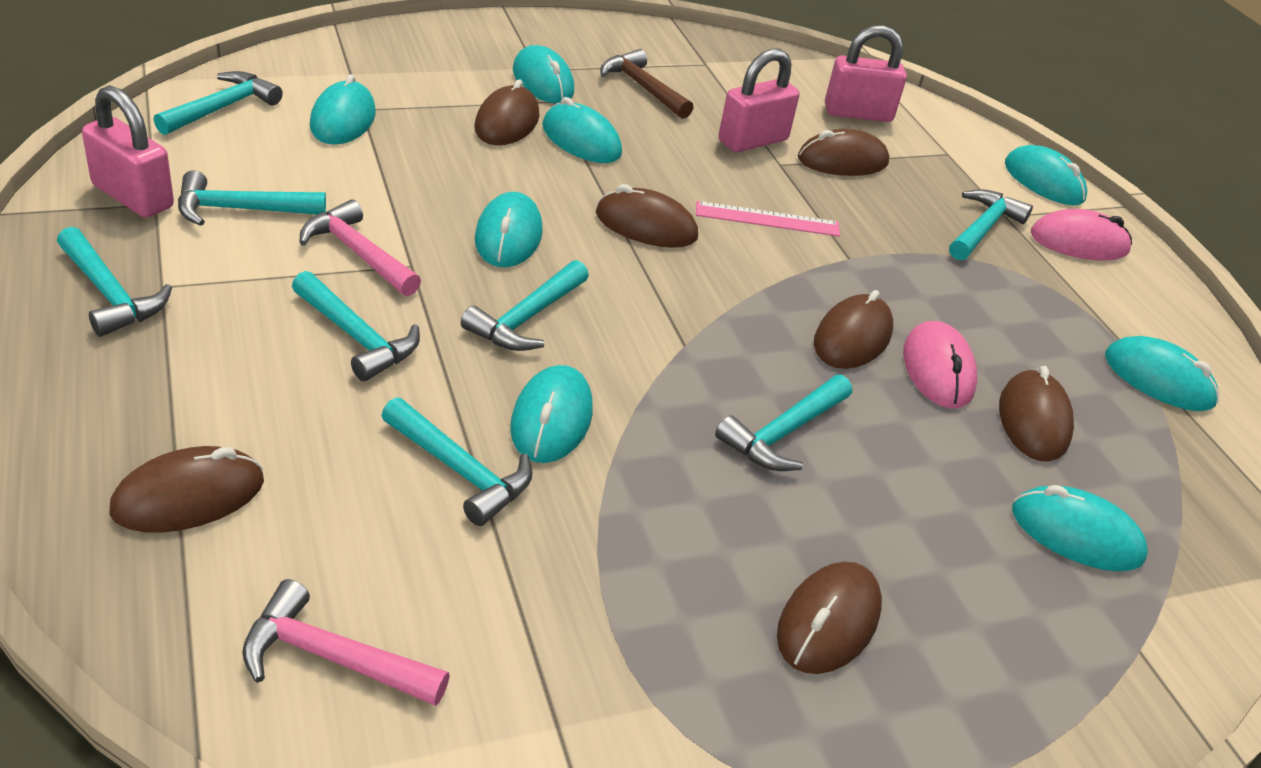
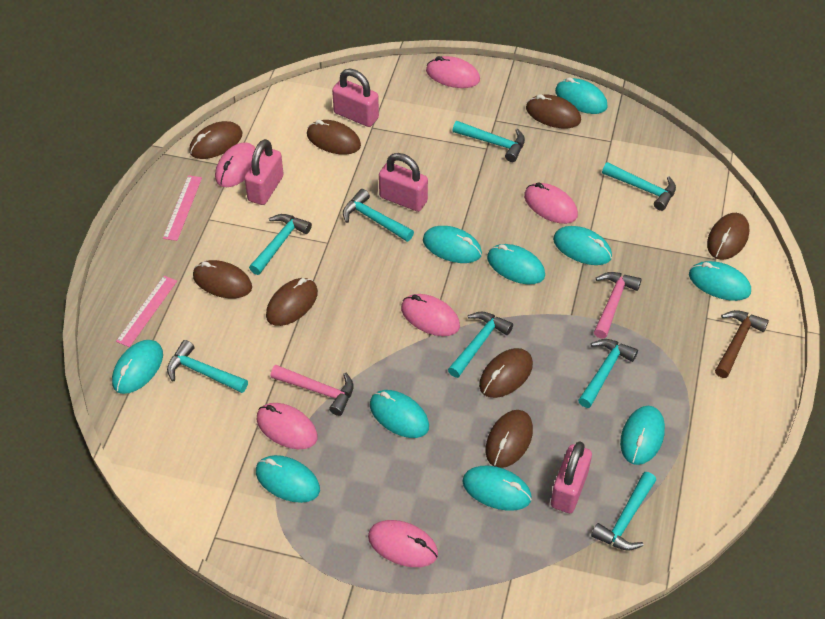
brown mouse: [110,446,264,533] [474,80,539,145] [596,184,698,248] [777,562,882,674] [798,129,889,176] [814,290,893,369] [999,366,1074,462] = 7 -> [189,121,242,159] [193,260,252,298] [266,278,318,326] [307,120,361,155] [479,348,533,398] [486,410,533,468] [526,94,581,128] [707,213,749,260] = 8
pink mouse: [903,321,977,409] [1031,209,1132,261] = 2 -> [215,142,255,187] [257,403,318,449] [368,520,438,567] [401,294,460,336] [426,56,480,88] [524,182,578,224] = 6
pink padlock: [82,85,174,218] [718,48,799,152] [825,25,907,122] = 3 -> [244,139,284,205] [332,69,379,127] [379,153,428,212] [551,442,592,513] = 4
pink ruler: [696,201,840,237] = 1 -> [116,276,177,347] [163,175,202,241] = 2
turquoise mouse: [310,74,376,144] [475,192,543,267] [510,365,593,463] [513,45,574,103] [542,97,622,163] [1005,145,1087,205] [1012,485,1148,571] [1105,336,1219,411] = 8 -> [112,340,163,394] [256,455,320,503] [370,390,429,438] [423,226,482,263] [462,466,532,511] [487,244,545,284] [553,226,612,265] [555,77,608,114] [620,406,665,465] [689,261,751,301] = 10

